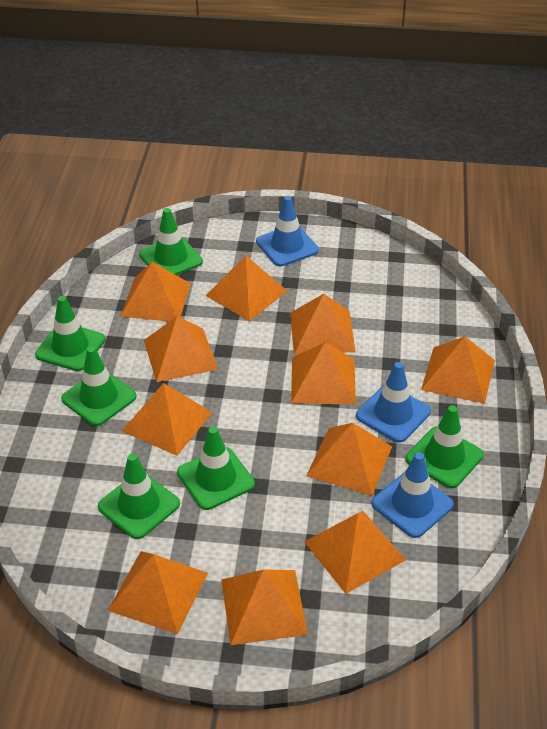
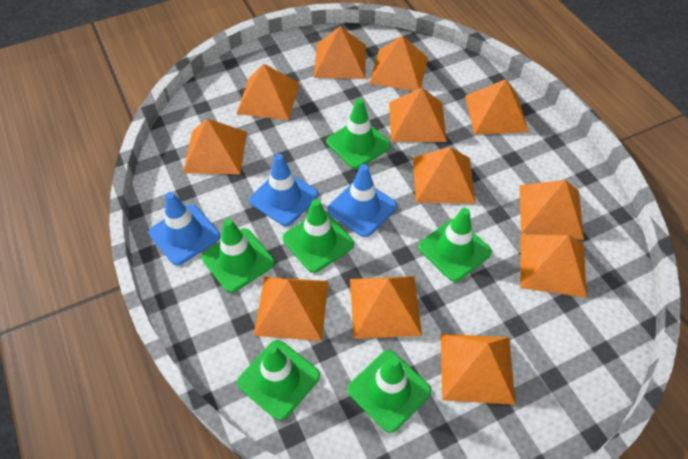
orange pyramid: [108,551,208,634] [120,262,191,322] [122,383,213,456] [144,316,218,382] [205,255,287,321] [221,569,308,645] [290,294,356,354] [291,342,356,405] [304,511,406,594] [306,423,392,496] [421,336,495,404] = 11 -> [183,119,247,175] [236,64,299,120] [254,277,328,341] [314,26,366,79] [350,276,422,339] [369,35,428,91] [389,88,447,142] [413,147,476,204] [440,334,516,405] [465,79,529,135] [519,180,584,240] [520,235,587,297] = 12

